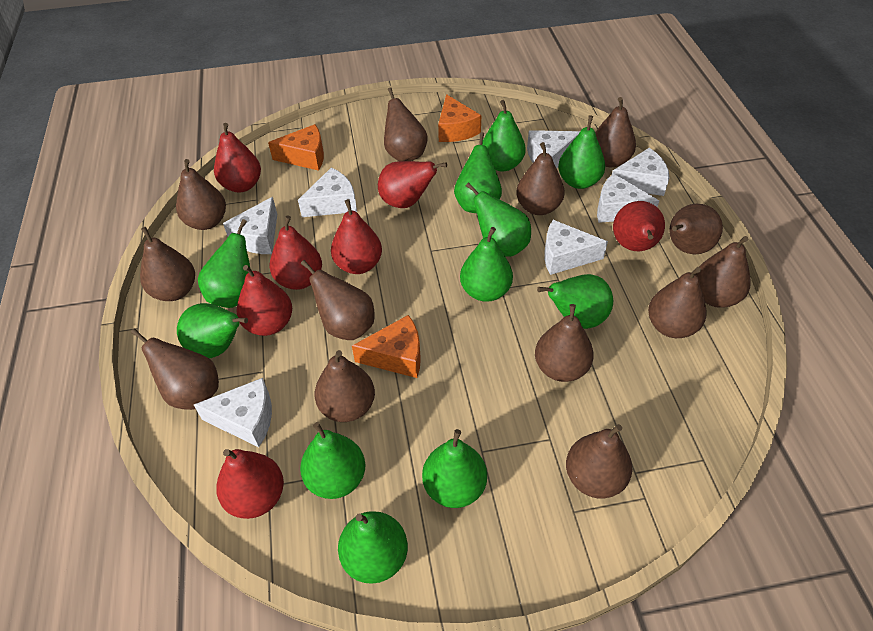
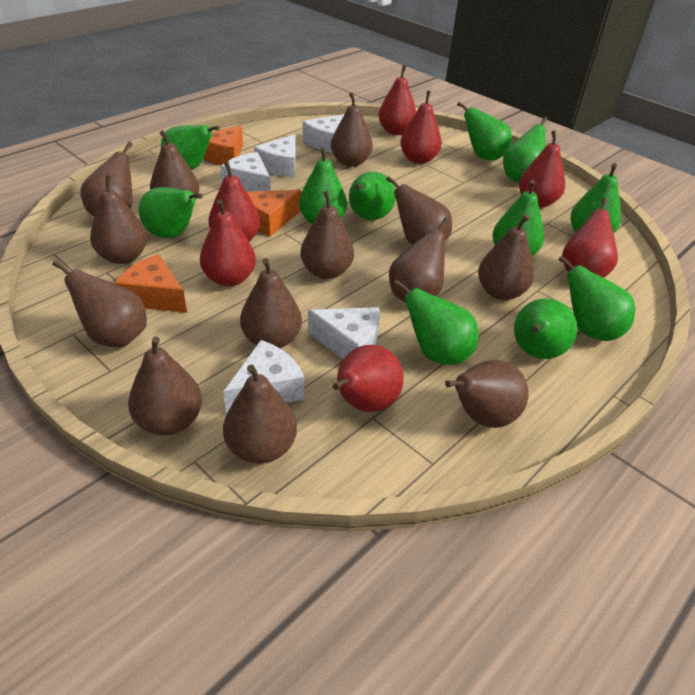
white cheese: [194,378,272,447] [223,197,277,254] [298,168,357,217] [527,130,580,168] [544,220,608,275] [597,173,659,223] [612,148,669,196] = 7 -> [220,152,271,191] [223,340,304,414] [254,134,296,178] [303,114,344,153] [308,307,380,359] = 5

